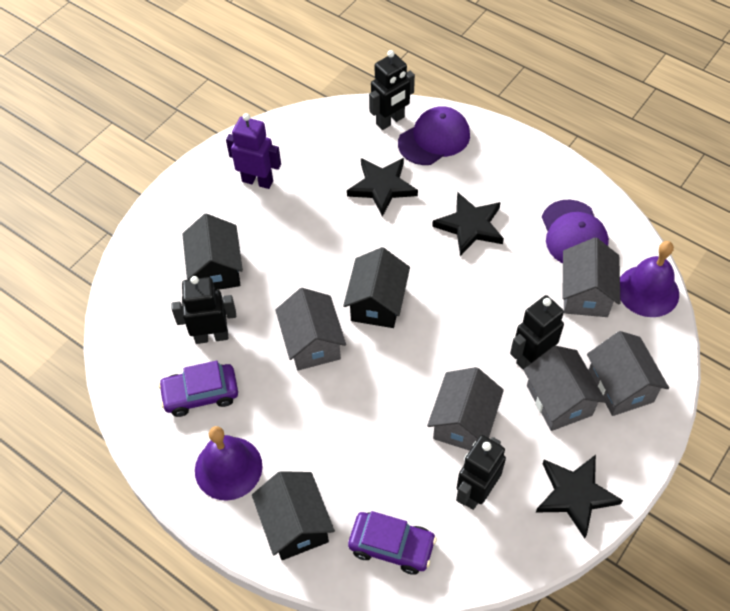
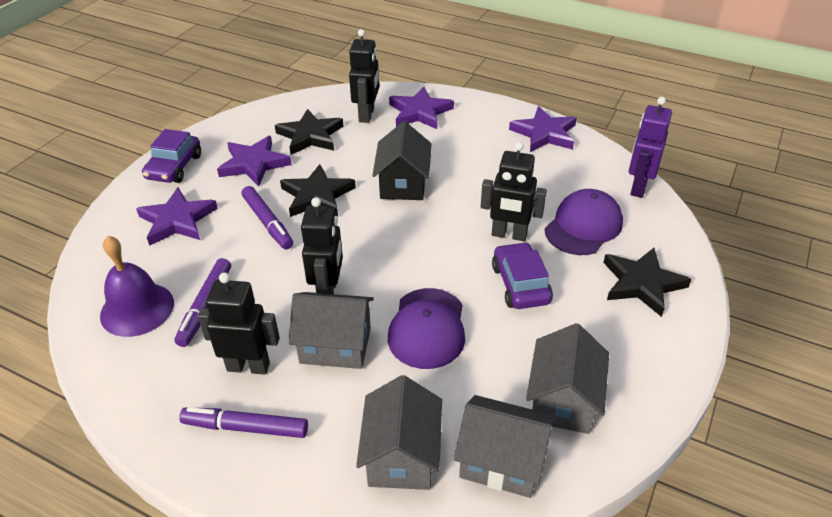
black house: [182,214,243,290] [252,471,335,560] [343,247,410,328] = 3 -> [372,121,432,200] = 1
grey house: [276,288,346,370] [427,367,504,451] [524,346,606,431] [562,237,620,317] [587,331,669,416] = 5 -> [289,292,374,369] [356,375,442,490] [454,395,554,498] [526,323,609,434] = 4
purple bell: [195,426,263,501] [620,241,679,317] = 2 -> [100,236,174,337] = 1
purple marker: none = 0 -> [174,258,231,347] [179,407,308,438] [242,186,293,249] = 3
purple star: none = 0 -> [136,187,218,246] [217,136,291,186] [389,87,454,129] [509,106,577,152] = 4

